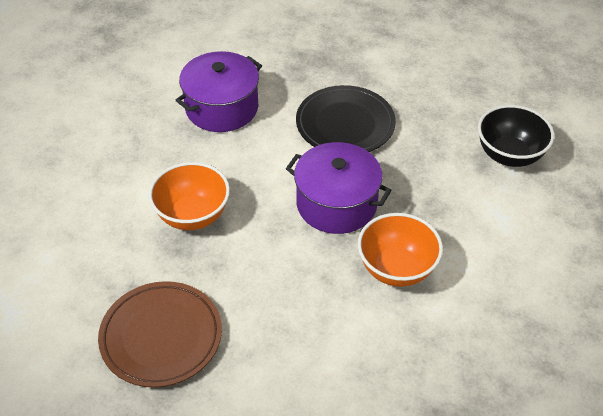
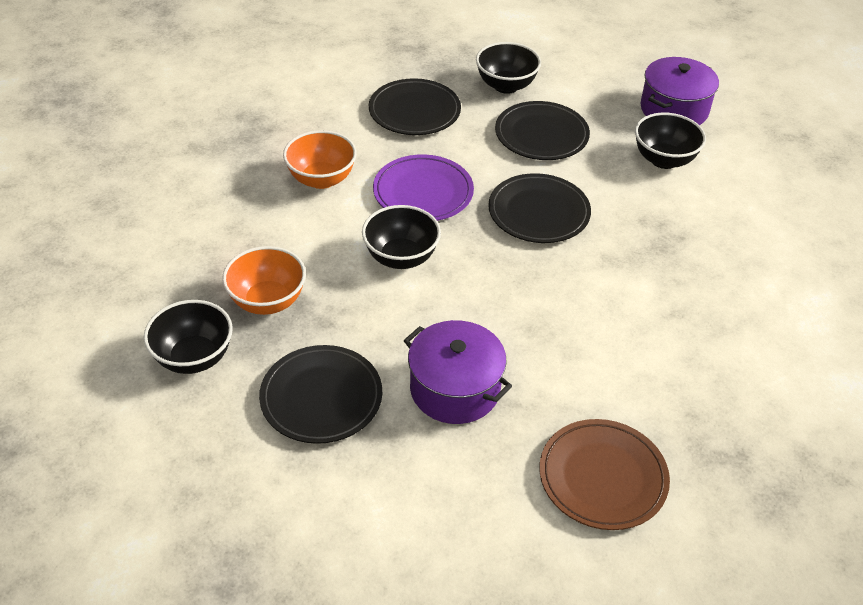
black bowl: [478,105,554,167] = 1 -> [144,300,233,374] [362,205,441,269] [476,42,541,94] [635,113,706,169] = 4
black plate: [296,85,396,152] = 1 -> [259,345,382,444] [369,78,461,135] [488,173,591,243] [495,101,590,160] = 4
purple plate: none = 0 -> [373,154,474,221] = 1

